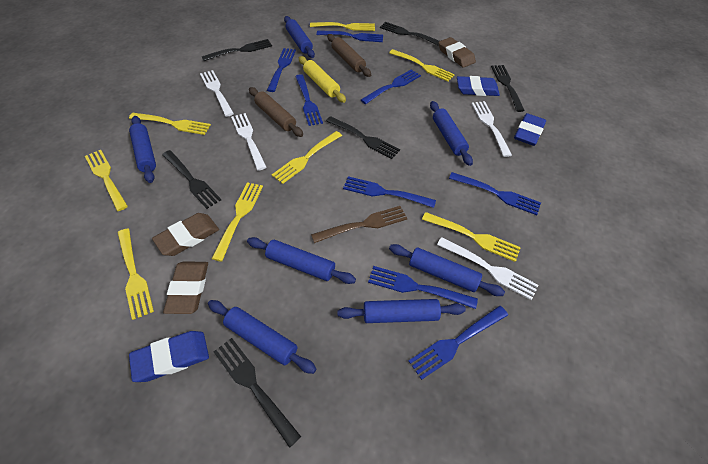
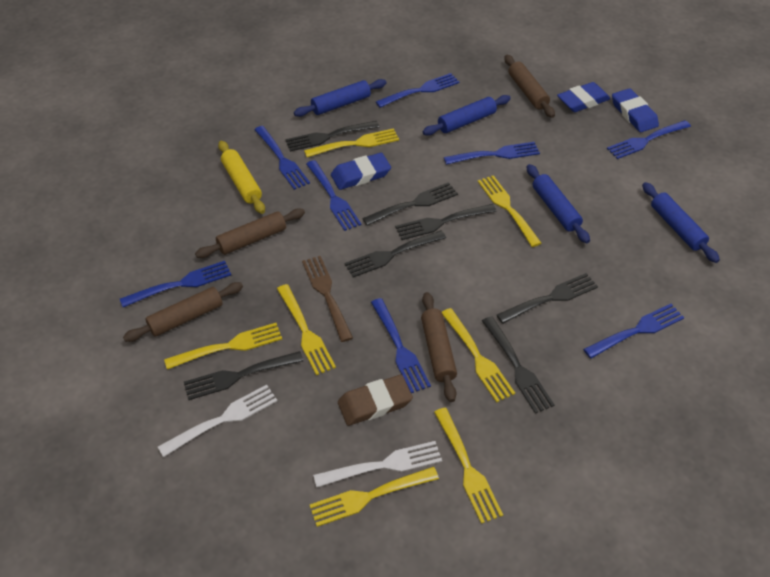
black fork: [162,150,221,209] [202,39,272,61] [214,338,301,448] [326,116,400,159] [380,22,439,46] [491,65,525,112] = 6 -> [184,351,303,400] [285,121,379,152] [345,230,446,278] [362,182,458,226] [395,204,497,240] [482,316,555,414] [497,273,598,324] = 7
blue rolling pin: [129,116,156,183] [208,300,316,374] [247,237,356,284] [284,16,315,58] [338,299,466,323] [389,244,505,296] [430,101,473,166] = 7 -> [294,79,386,117] [423,95,511,136] [527,164,590,243] [642,182,720,263] = 4
brown eraser: [152,213,219,256] [163,262,208,314] [438,37,476,68] = 3 -> [338,375,413,426] = 1
brown rolling pin: [249,87,303,137] [327,34,371,77] = 2 -> [123,282,243,342] [195,208,305,258] [421,292,457,402] [504,55,555,118] = 4
white fork: [200,70,234,117] [231,113,267,171] [437,237,539,300] [471,101,512,157] = 4 -> [158,385,278,457] [313,441,442,488] = 2
yellow fork: [85,150,128,211] [118,228,154,320] [129,113,211,135] [212,182,263,262] [272,131,342,184] [310,22,375,31] [389,49,455,81] [422,212,521,262] = 8 -> [164,323,282,369] [277,284,336,375] [304,128,399,157] [310,467,439,527] [434,407,503,524] [442,308,515,403] [478,175,541,247] = 7

